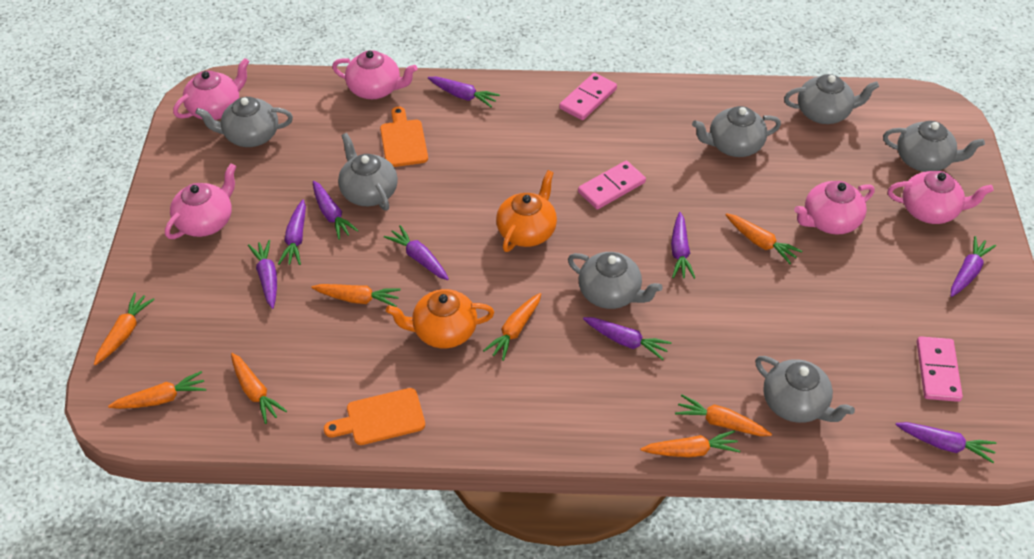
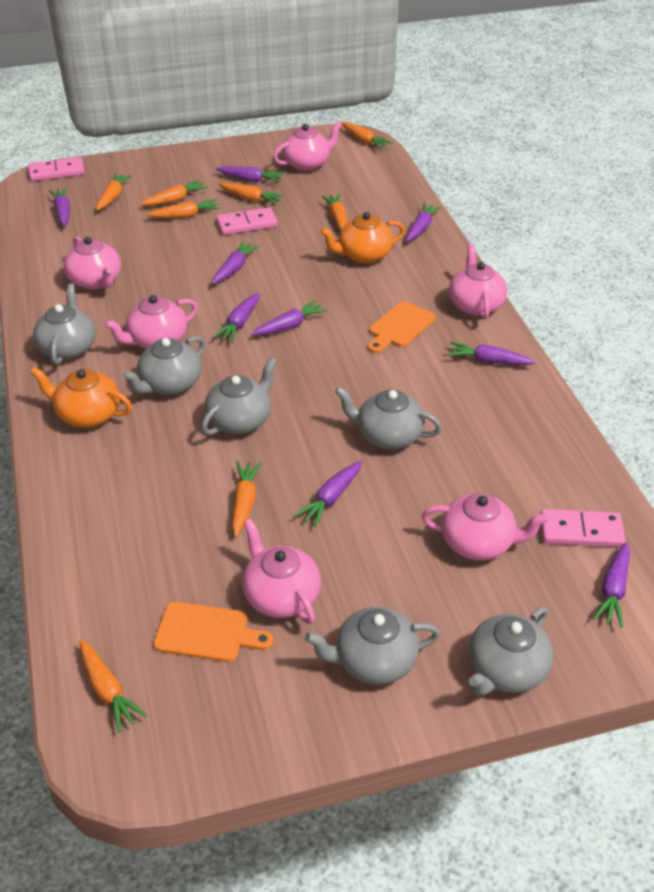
grey teapot: [195,97,293,147] [338,133,398,211] [568,252,663,309] [692,106,781,157] [755,356,855,423] [784,74,879,124] [883,121,985,172] = 7 -> [33,284,96,365] [122,336,205,395] [201,357,277,435] [305,607,440,685] [335,387,442,449] [469,607,553,696] = 6
pink teapot: [165,163,237,239] [173,58,250,120] [332,50,417,99] [794,181,874,235] [888,171,994,224] = 5 -> [63,236,121,289] [104,295,198,349] [242,518,321,624] [273,121,342,171] [422,493,549,560] [449,244,507,320] = 6

